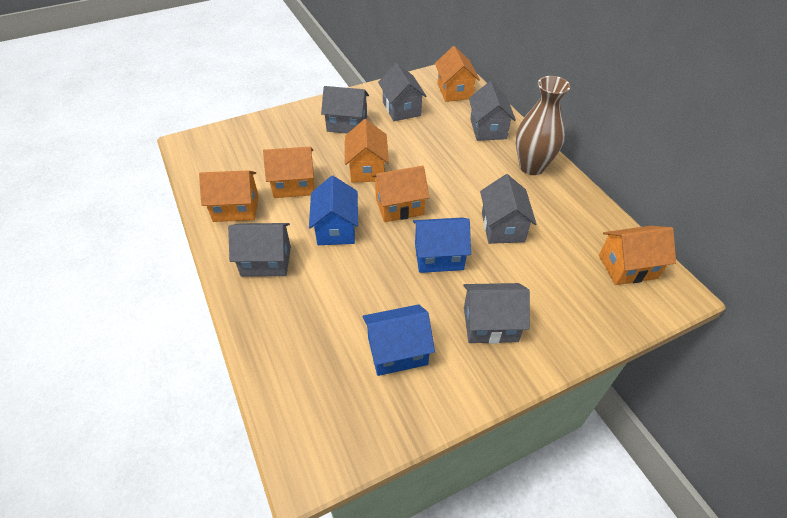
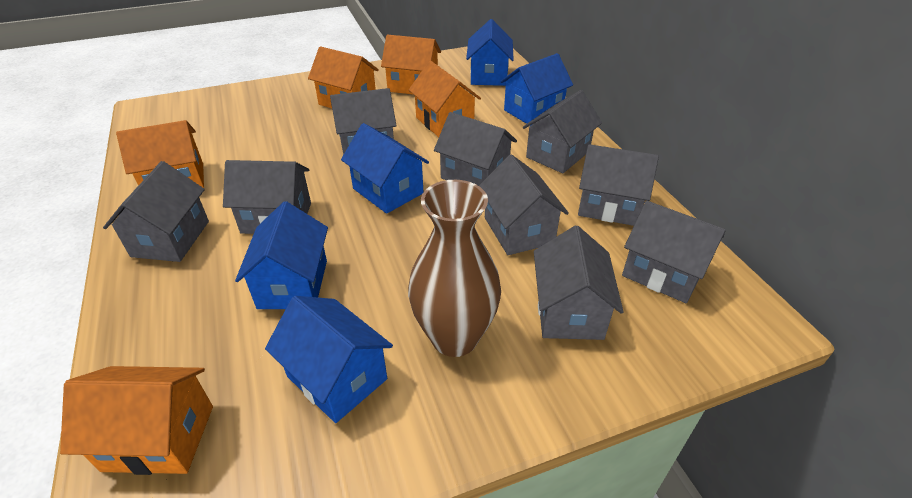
blue house: [309,176,358,245] [363,304,435,376] [413,218,471,273] = 3 -> [235,201,328,309] [265,296,393,423] [341,123,429,214] [466,19,514,86] [500,53,573,126] = 5
grey house: [228,223,291,277] [321,86,369,134] [378,63,427,121] [463,283,530,344] [469,81,516,141] [480,174,537,244] = 6 -> [103,161,209,262] [223,160,311,234] [330,88,397,155] [434,112,517,186] [479,155,569,255] [523,90,602,173] [534,226,624,340] [578,144,659,226] [622,201,726,303] = 9
orange house: [199,170,259,222] [263,147,314,198] [345,119,389,183] [372,166,430,222] [435,46,480,102] [599,226,676,285] = 6 -> [60,366,213,475] [116,120,204,188] [308,46,379,108] [381,35,441,94] [409,61,481,137] = 5

